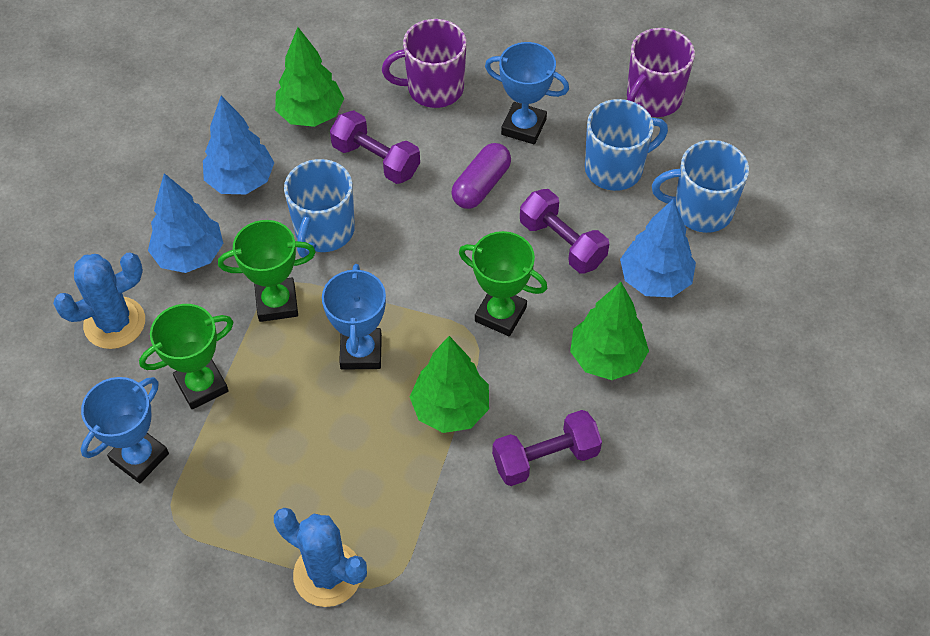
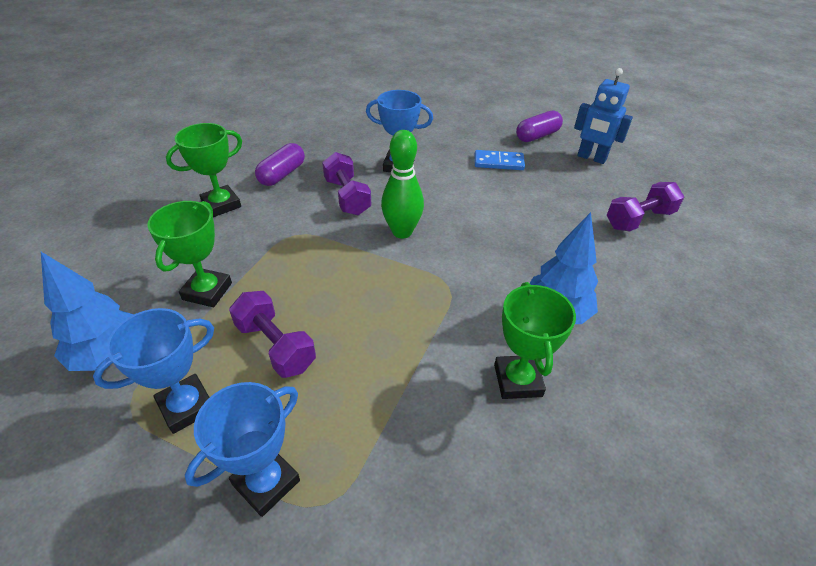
blue cactus: [53,252,145,349] [274,508,367,607] = 2 -> none = 0
blue domino: none = 0 -> [475,150,525,170] = 1
blue mug: [284,159,355,258] [585,99,668,191] [652,140,749,233] = 3 -> none = 0
blue robot: none = 0 -> [574,68,633,164] = 1
blue tree: [148,173,223,273] [203,96,274,194] [620,199,696,297] = 3 -> [41,252,134,371] [530,212,598,324] = 2
green bowling pin: none = 0 -> [381,130,424,239] = 1
green tree: [275,27,344,127] [410,336,489,433] [570,282,649,380] = 3 -> none = 0
purple capsule: [451,143,511,209] = 1 -> [255,143,305,186] [516,110,563,142] = 2
purple mug: [382,19,467,108] [627,28,695,117] = 2 -> none = 0

